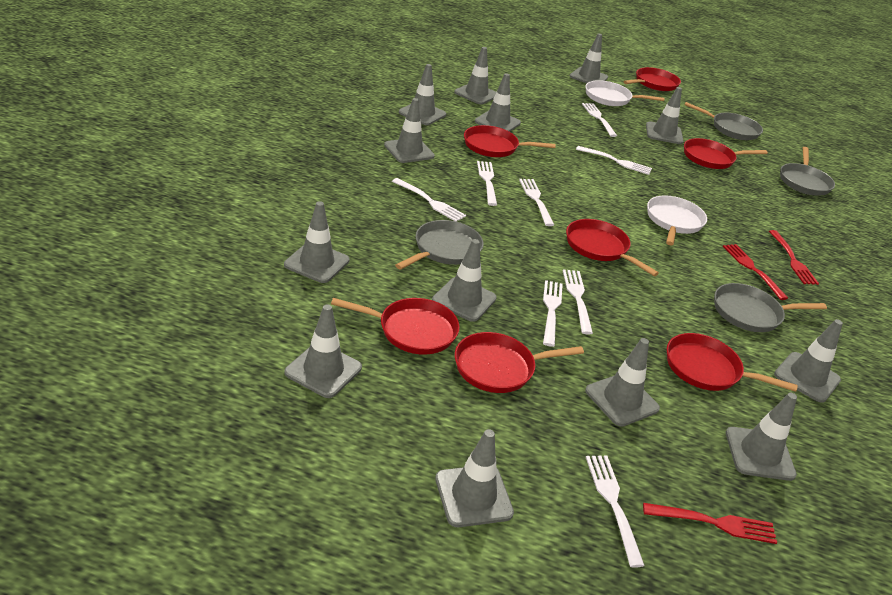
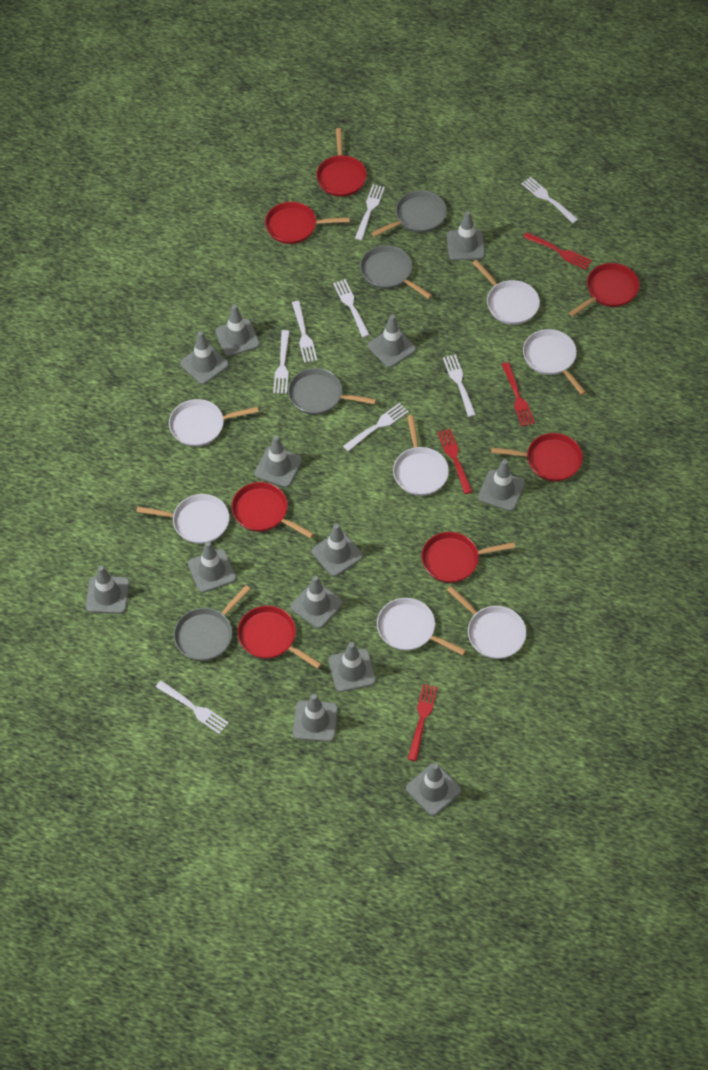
red fork: [643,503,777,544] [723,244,788,300] [769,230,819,285] = 3 -> [408,684,438,761] [437,429,473,494] [501,362,535,426] [523,232,592,270] = 4
white pan: [585,80,664,106] [647,196,707,245] = 2 -> [136,494,229,544] [169,399,259,447] [377,598,466,655] [393,415,449,496] [447,586,526,659] [473,260,540,325] [523,329,586,395] = 7

